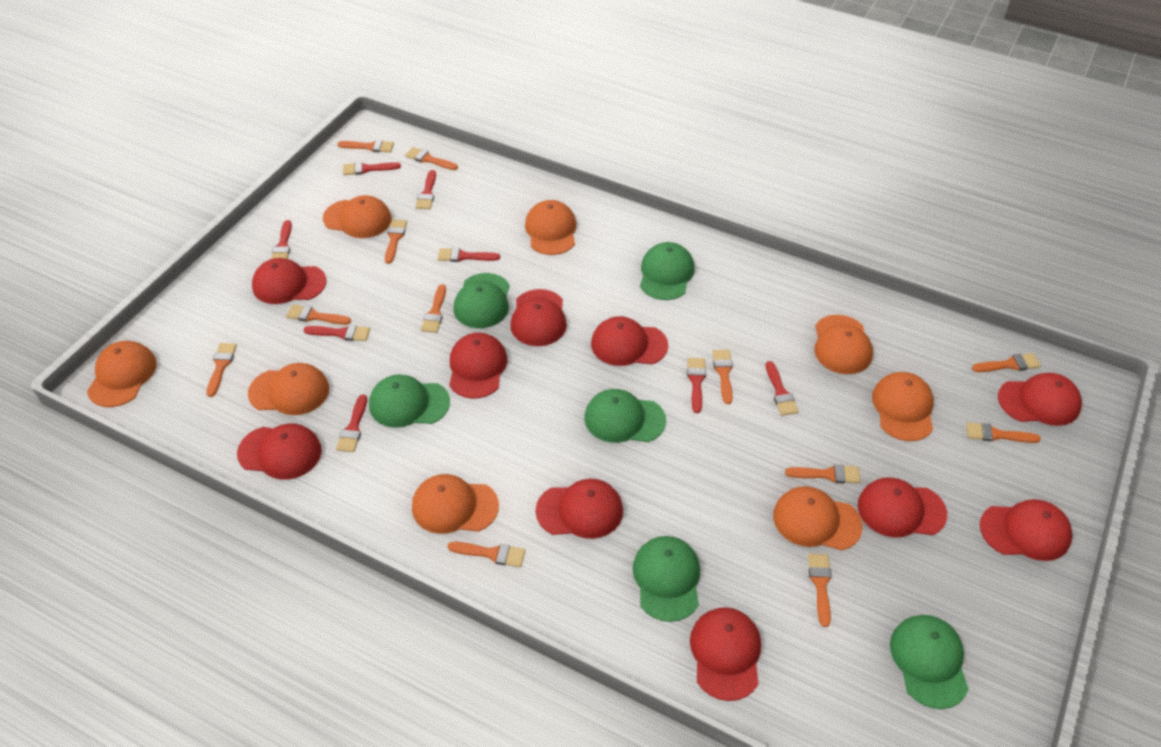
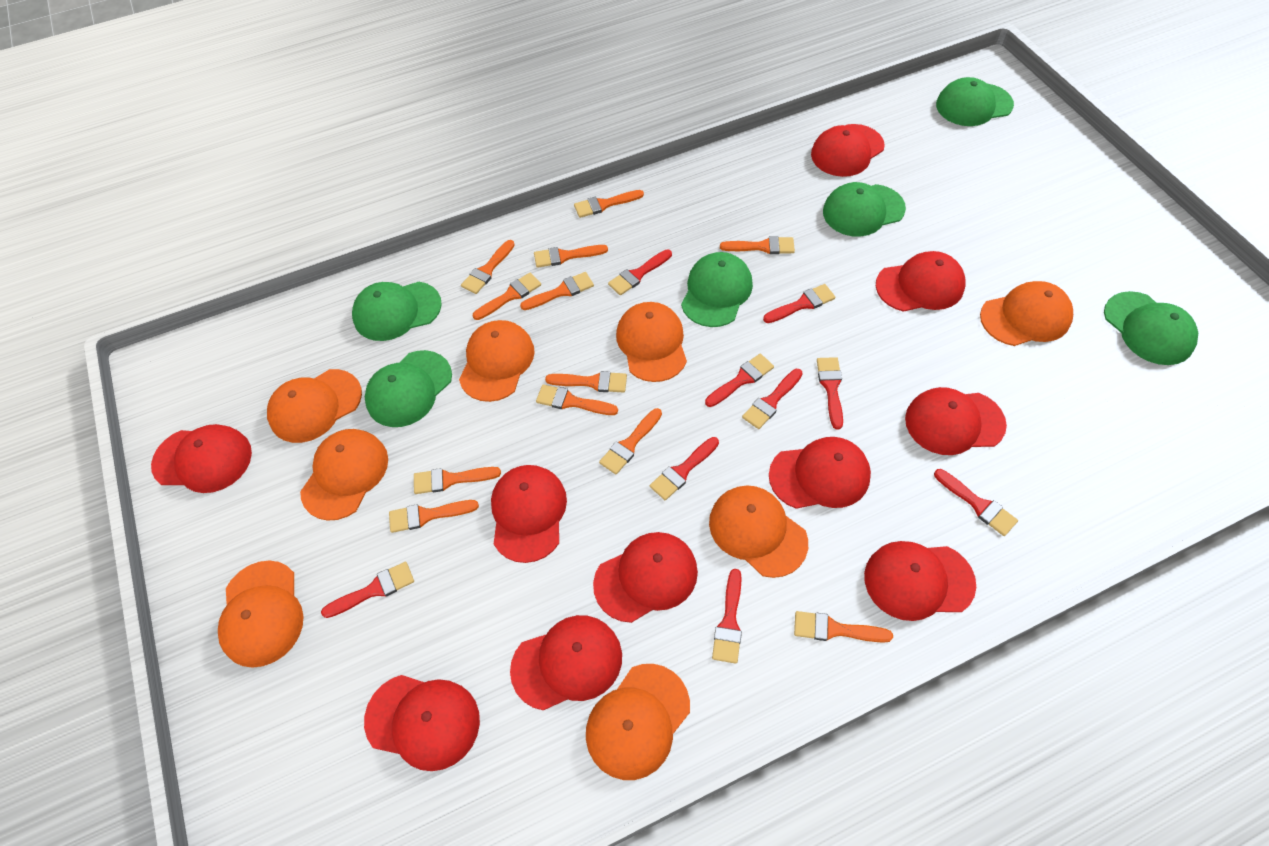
red brush: [271,220,292,259] [303,325,370,341] [336,395,367,452] [343,162,401,175] [415,170,436,209] [438,248,500,262] [687,358,706,413] [766,361,799,416] = 8 -> [321,562,414,618] [608,249,672,295] [650,437,719,500] [705,354,774,407] [712,569,742,664] [742,369,803,429] [763,284,836,323] [817,357,843,430] [934,469,1018,536] = 9

